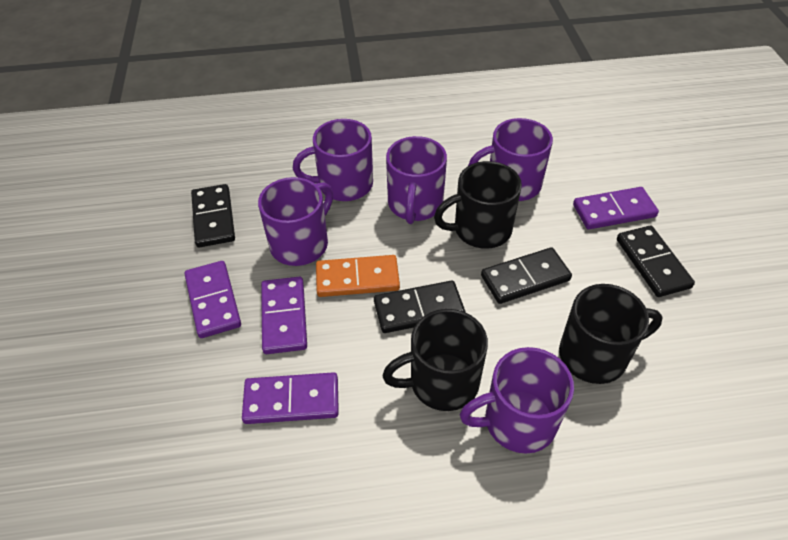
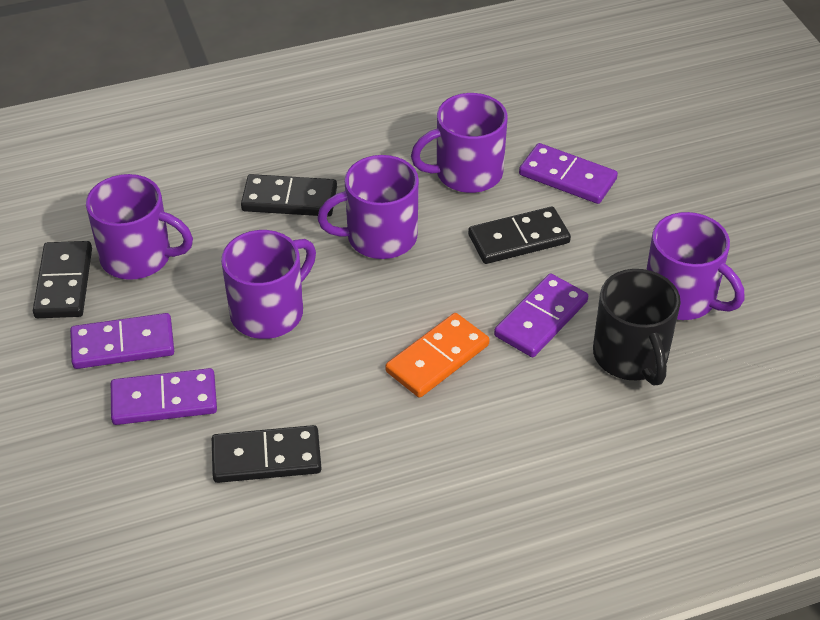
black mug: [382,309,488,411] [434,161,522,249] [559,284,663,384] = 3 -> [593,269,681,386] = 1

